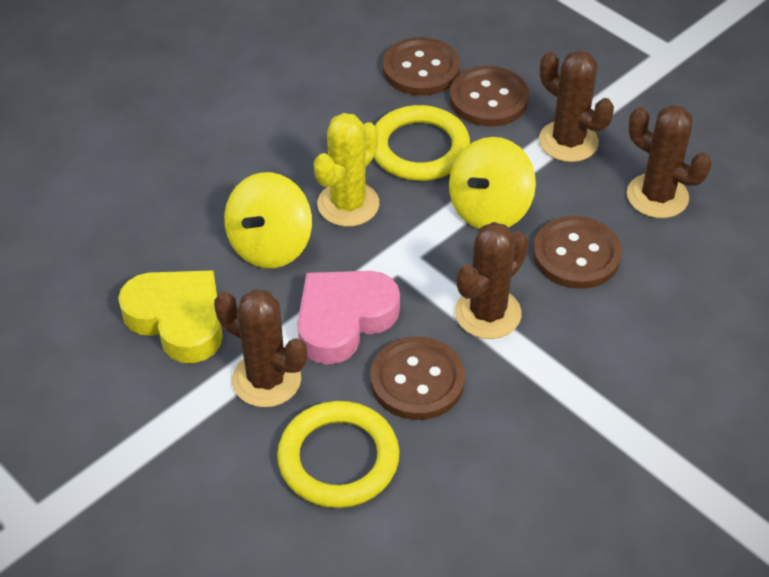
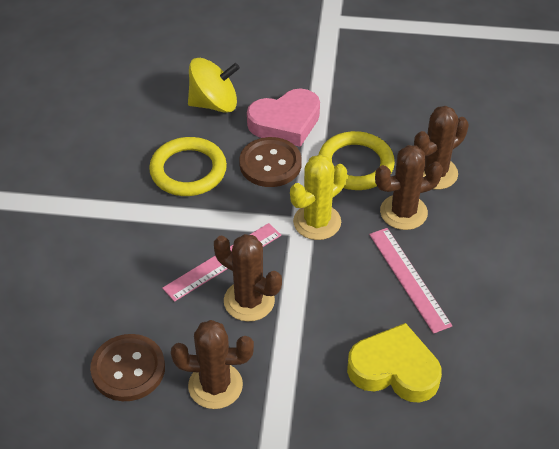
brown button: [370,336,465,420] [383,37,460,96] [450,66,529,127] [533,216,622,289] = 4 -> [90,334,165,401] [239,137,302,187] = 2
pink ruler: none = 0 -> [162,223,281,302] [369,228,452,334] = 2
yellow spinning top: [224,172,312,268] [449,137,536,229] = 2 -> [188,58,240,113] = 1

